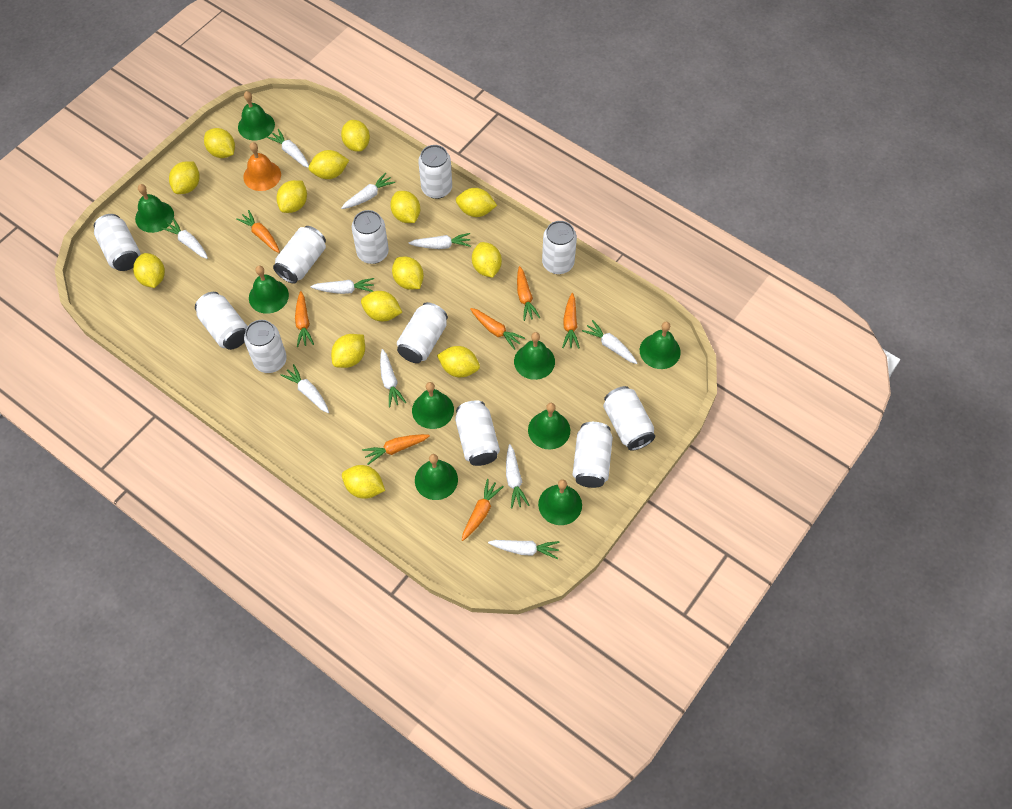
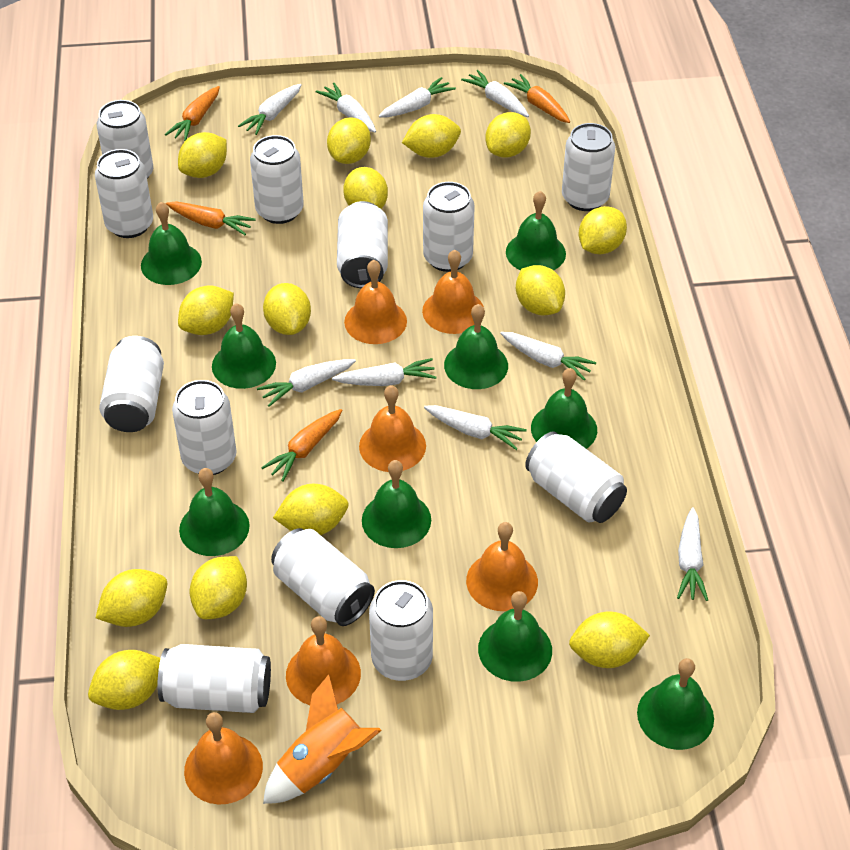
orange bell: [243,142,281,191] = 1 -> [184,712,263,805] [286,616,361,705] [344,260,407,344] [359,385,426,472] [422,250,484,334] [466,522,538,611] = 6
orange carrot: [236,210,280,253] [295,291,314,347] [362,434,430,465] [462,479,504,541] [470,308,525,350] [517,266,540,321] [562,293,580,349] = 7 -> [165,86,220,141] [166,201,255,235] [261,409,343,482] [504,74,570,123] = 4
orange rocket: none = 0 -> [263,674,382,804] = 1
white can: [94,214,141,271] [195,292,248,350] [244,320,287,373] [273,226,326,284] [352,210,389,264] [397,302,448,363] [418,145,452,199] [455,400,500,466] [542,221,577,274] [572,422,613,488] [603,386,655,451] = 11 -> [95,149,153,238] [97,100,153,179] [99,336,164,432] [158,644,271,713] [172,380,237,475] [250,135,304,224] [271,528,375,626] [337,201,388,288] [369,580,433,681] [423,182,475,272] [525,431,627,523] [562,123,615,211] = 12
white carrot: [161,218,208,259] [266,129,309,168] [281,364,329,413] [310,278,374,294] [341,173,395,209] [380,349,406,407] [408,233,471,249] [488,540,560,559] [506,444,529,509] [582,320,637,364] = 10 -> [238,84,302,135] [257,359,356,407] [316,82,376,133] [332,358,436,386] [379,77,456,118] [424,405,527,450] [461,70,529,117] [500,332,596,380] [677,507,708,601] = 9

